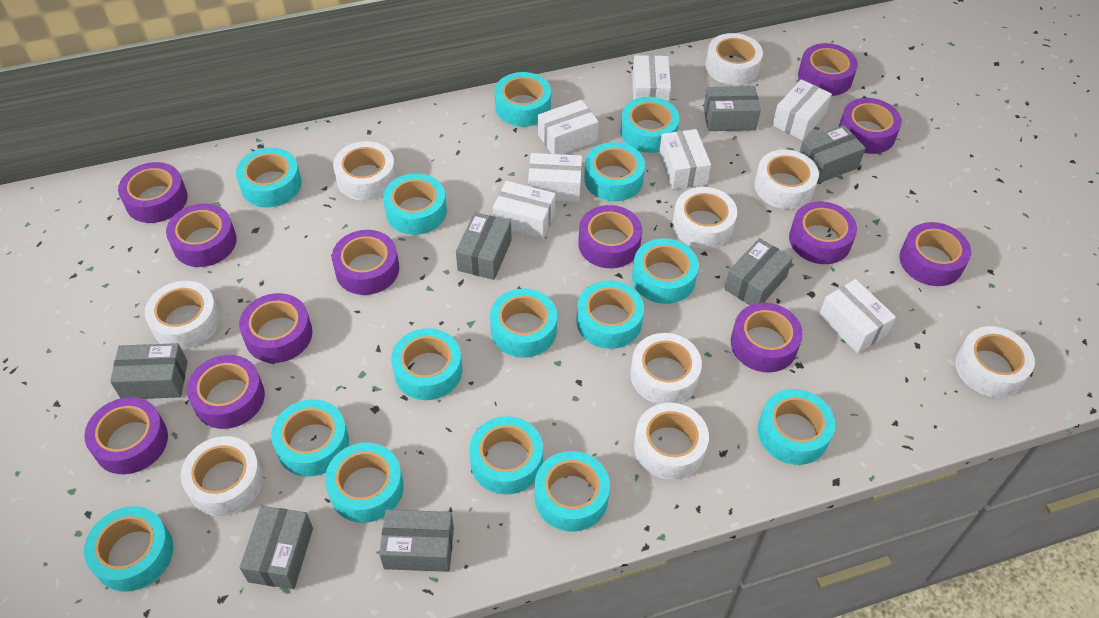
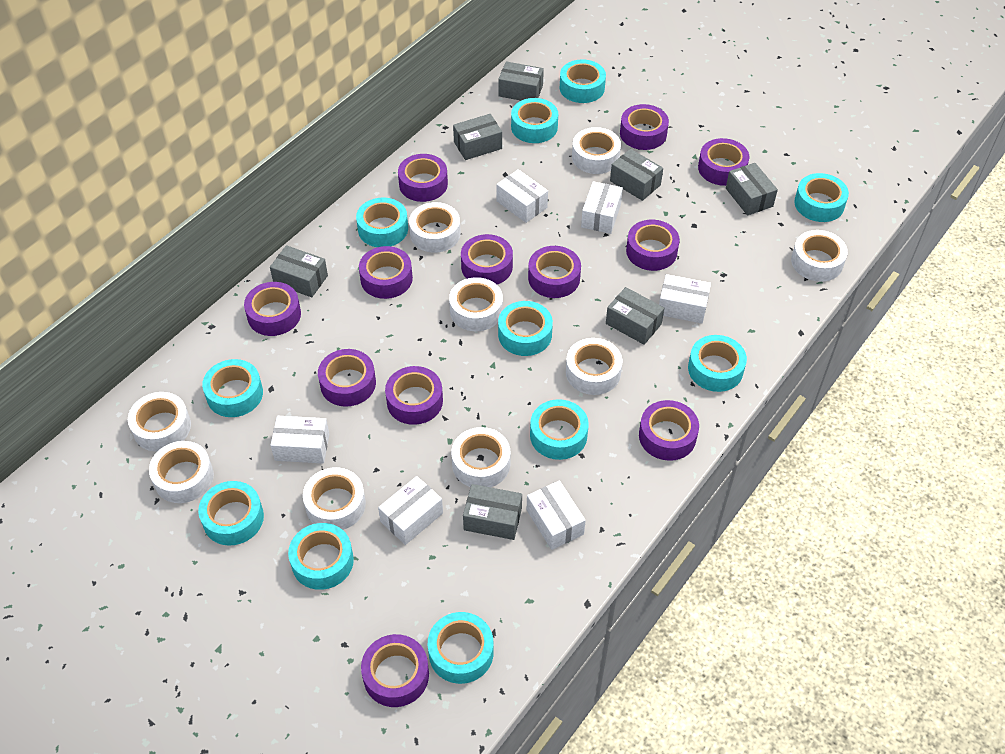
turquoise tape: [84,506,173,592] [236,148,302,207] [271,399,349,477] [325,442,404,523] [383,173,447,235] [391,328,462,400] [469,416,543,495] [490,288,557,358] [495,72,551,127] [535,451,610,532] [577,280,644,349] [584,142,645,201] [620,97,680,153] [632,238,699,304] [758,389,835,465] = 15 -> [198,481,264,546] [202,359,263,417] [288,523,354,590] [356,198,408,247] [428,612,494,684] [498,301,553,356] [511,98,558,143] [530,399,589,460] [559,59,606,103] [688,335,747,392] [794,173,849,222] = 11
white box: [493,181,556,240] [528,153,582,202] [538,100,599,154] [632,55,671,102] [659,129,711,189] [772,79,832,140] [819,279,896,353] = 7 -> [270,416,329,463] [378,476,443,545] [496,169,548,223] [527,480,586,550] [581,181,623,234] [659,274,711,323] = 6

